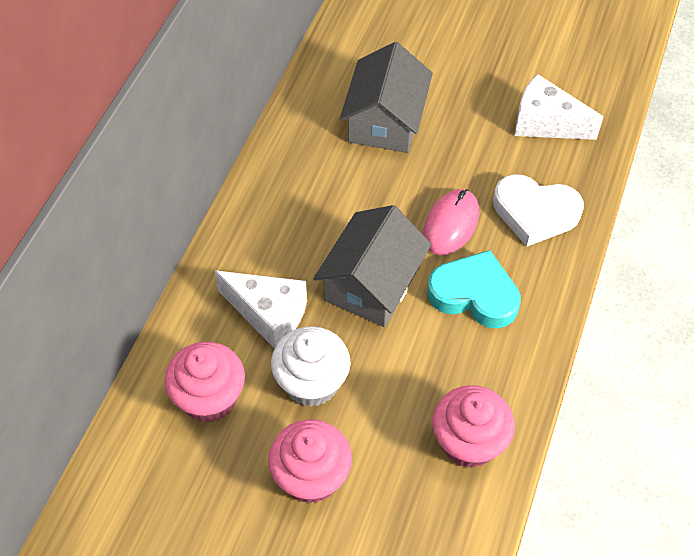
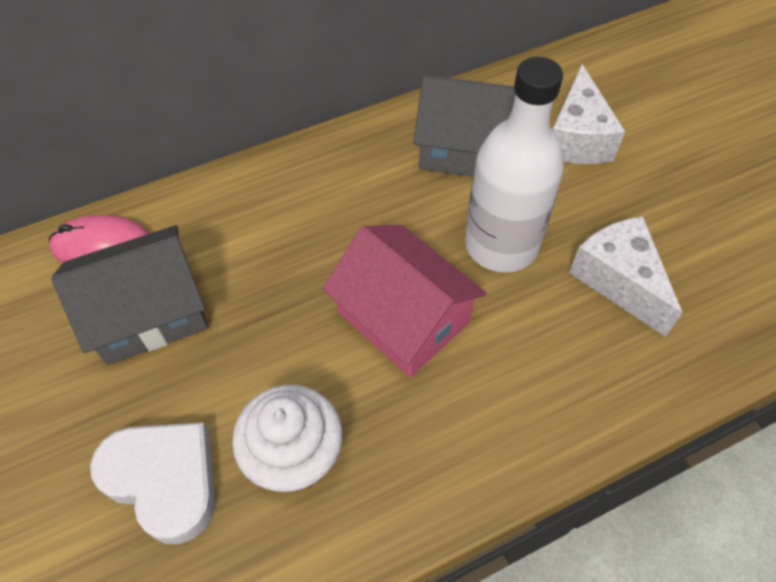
pink cupcake: [164,342,245,423] [268,420,352,503] [432,385,515,468] = 3 -> none = 0
pink house: none = 0 -> [323,225,487,377] = 1
turquoise heart: [427,250,521,329] = 1 -> none = 0
white bottle: none = 0 -> [465,57,564,273] = 1

